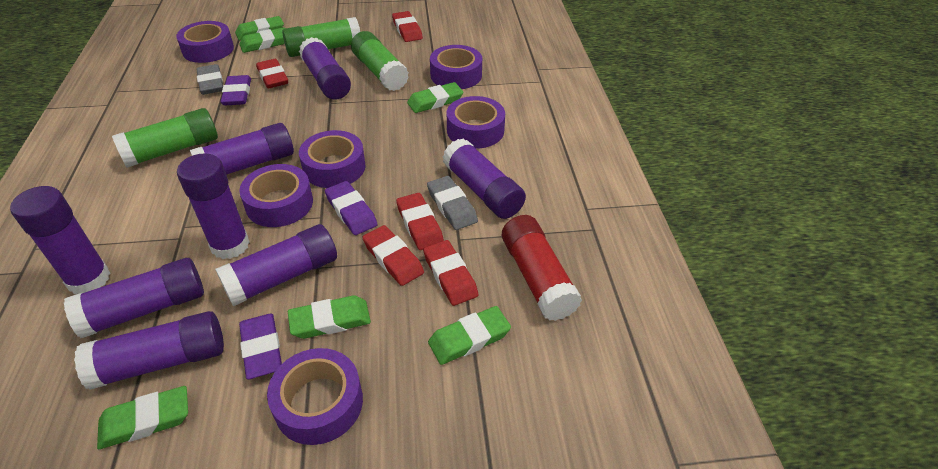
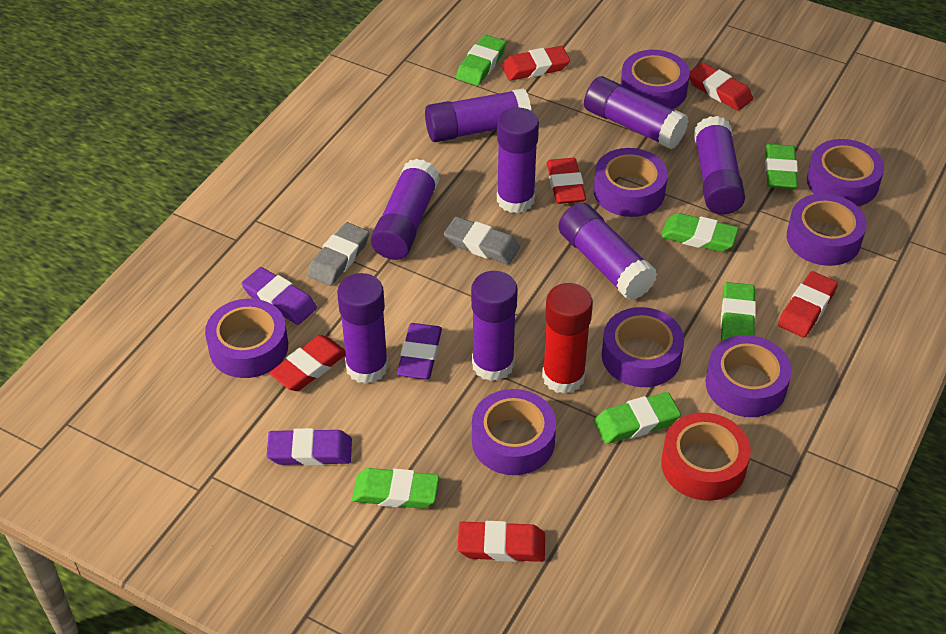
green glue stick: [112,108,218,168] [282,17,360,57] [351,31,409,91] = 3 -> none = 0
purple tape: [176,21,234,63] [239,164,313,227] [267,348,363,445] [299,130,366,188] [430,45,482,89] [447,96,505,148] = 6 -> [205,299,288,378] [472,389,556,475] [593,148,668,217] [602,307,684,387] [621,50,690,109] [706,335,792,417] [787,194,867,266] [807,139,884,206] = 8
red eraser: [256,59,288,89] [362,225,424,286] [392,11,423,42] [396,193,444,250] [423,240,478,306] = 5 -> [269,335,345,391] [457,521,545,562] [502,46,570,81] [547,158,586,204] [689,62,753,111] [778,271,838,338] = 6
red tape: none = 0 -> [661,413,751,501] = 1

